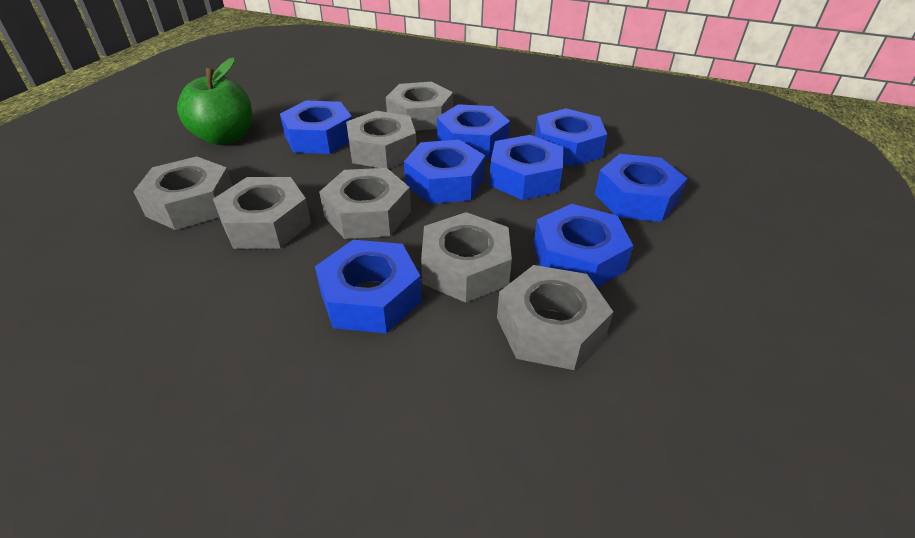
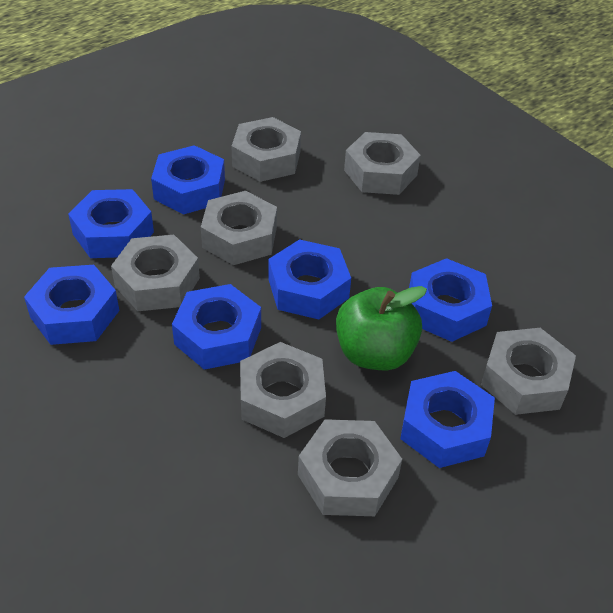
blue nut: [280,101,352,154] [315,240,422,333] [404,140,485,204] [437,104,510,159] [489,135,563,200] [533,204,633,287] [535,108,607,167] [595,154,687,222] = 8 -> [24,265,119,345] [68,189,154,258] [151,145,225,215] [172,284,261,370] [268,239,351,319] [400,371,495,468] [409,258,492,342] = 7

